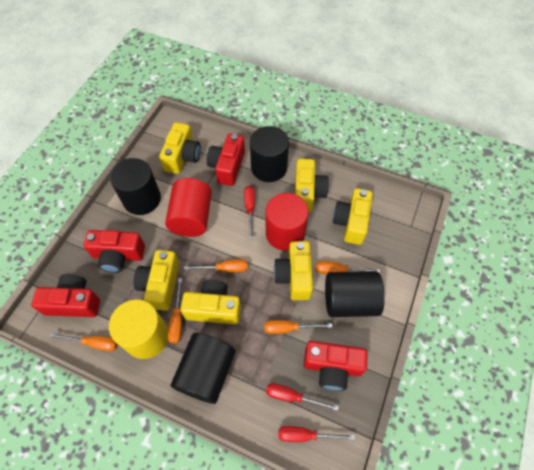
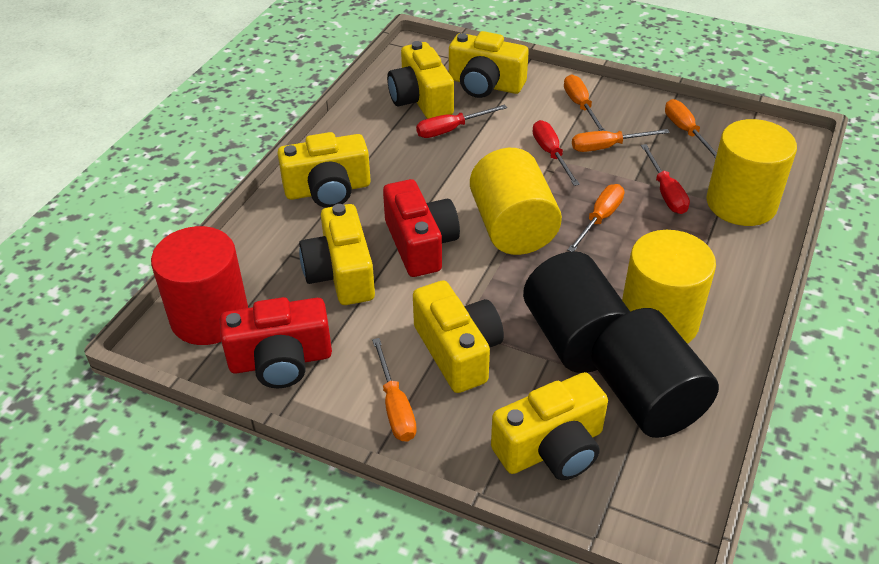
black cylinder: [110,158,161,215] [171,333,236,404] [250,126,289,182] [325,271,385,317] = 4 -> [523,251,630,373] [591,308,719,438] = 2
red camera: [31,274,100,317] [84,230,145,273] [207,134,245,186] [304,341,368,391] = 4 -> [220,297,332,388] [383,179,460,277] = 2
red cylinder: [165,178,212,237] [266,193,309,251] = 2 -> [151,226,248,345] = 1
yellow cylinder: [109,299,168,359] = 1 -> [470,148,562,255] [622,230,716,344] [706,119,797,226] = 3

